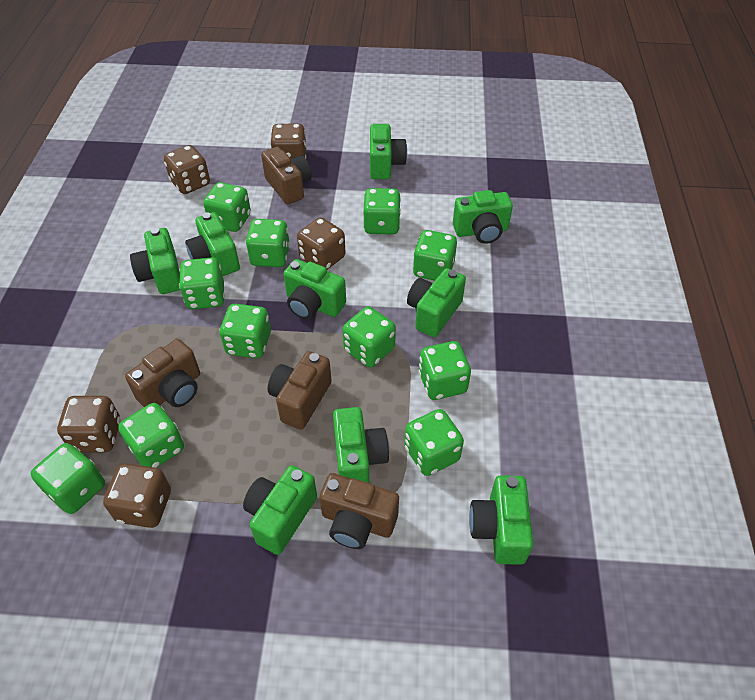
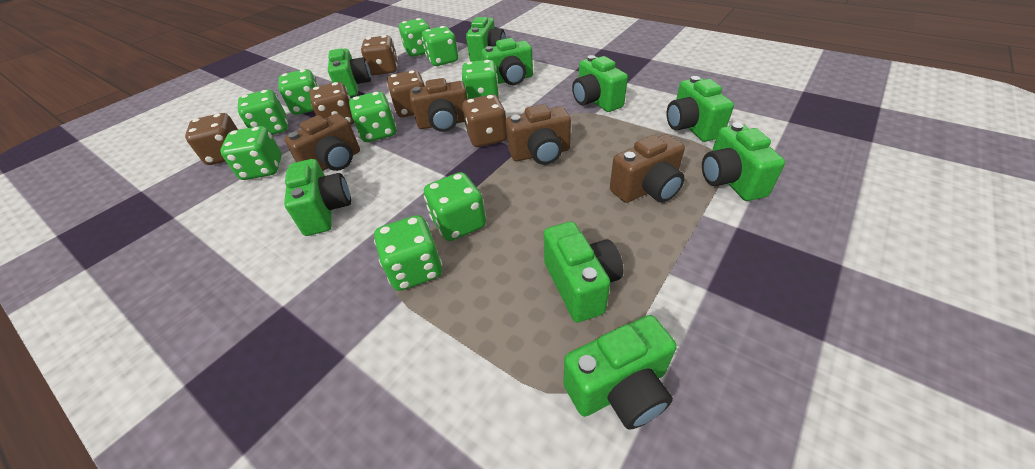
green dice: [31,443,105,514] [118,403,184,468] [179,257,225,309] [203,182,251,232] [220,304,271,358] [246,219,290,267] [342,307,396,367] [363,188,401,235] [404,409,464,476] [413,230,457,281] [418,341,471,400] = 11 -> [220,126,282,180] [238,90,288,135] [278,69,319,115] [349,91,397,142] [374,215,442,291] [399,18,430,57] [422,26,458,66] [424,172,486,241] [461,60,499,99] = 9

